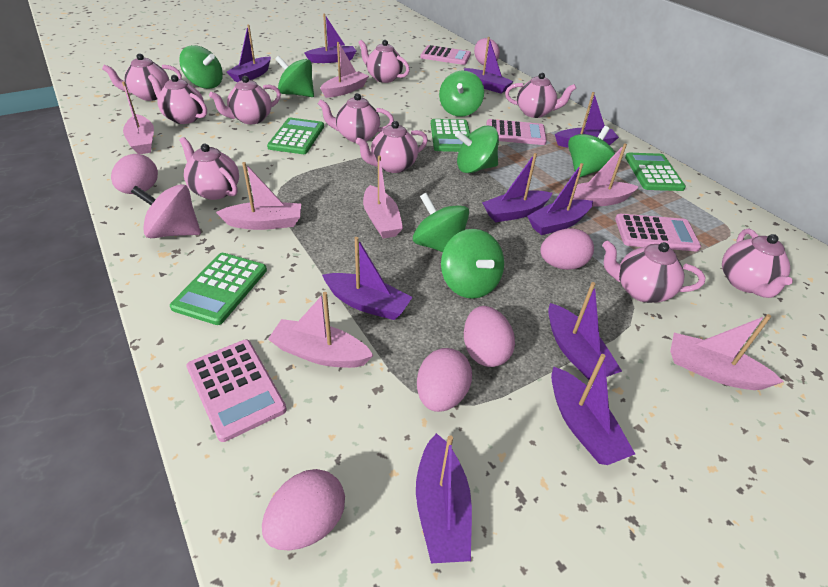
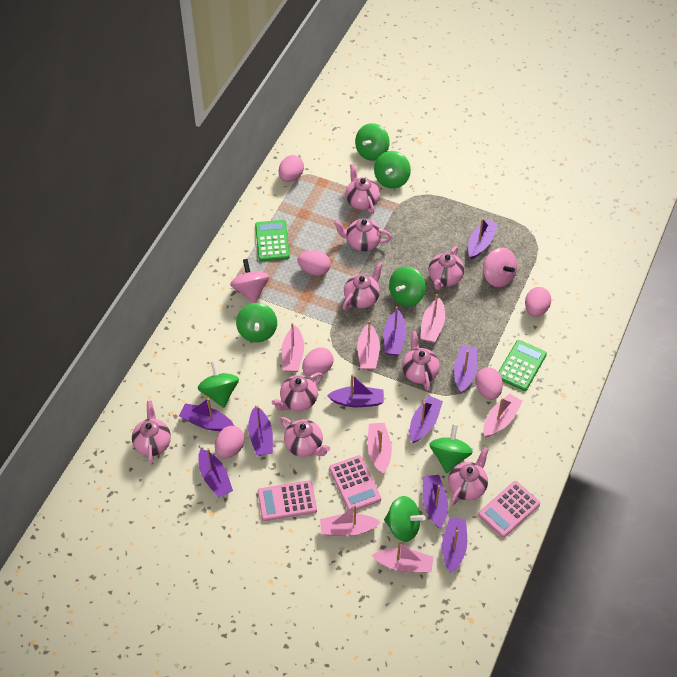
green calculator: [170,253,267,325] [267,118,324,154] [431,119,470,152] [625,153,686,191] = 4 -> [255,220,290,261] [498,340,547,391] = 2
pink calculator: [186,339,287,442] [420,45,471,65] [486,119,547,145] [615,214,701,251] = 4 -> [257,480,317,521] [329,455,381,511] [478,481,540,538] = 3
pink spinning top: [131,184,201,238] = 1 -> [230,259,269,303] [483,248,517,287] = 2
pink teapot: [102,53,182,101] [148,74,207,124] [180,137,239,200] [209,76,281,124] [318,93,394,143] [356,121,428,173] [358,40,410,83] [505,73,576,118] [602,240,706,303] [722,229,793,298] = 10 -> [132,400,171,465] [272,372,323,411] [280,417,330,457] [333,218,392,251] [343,262,383,310] [346,164,380,214] [402,331,440,391] [429,246,464,290] [448,447,489,505] = 9

